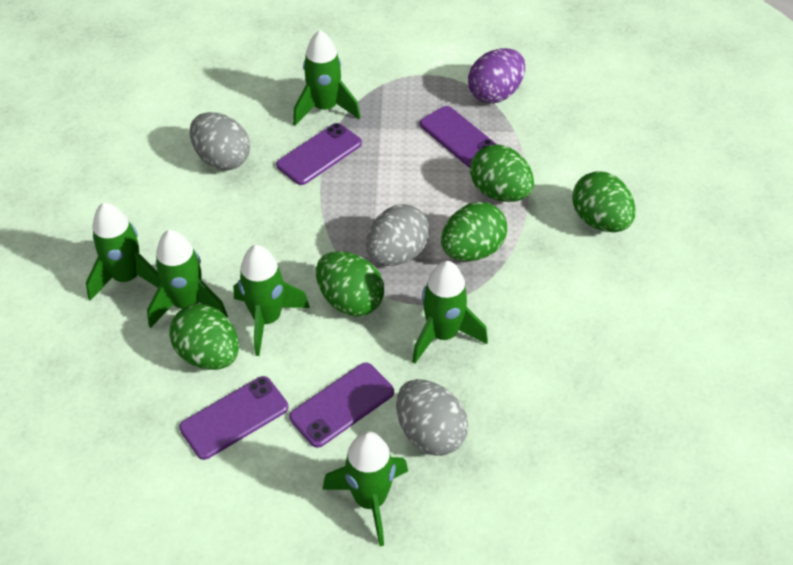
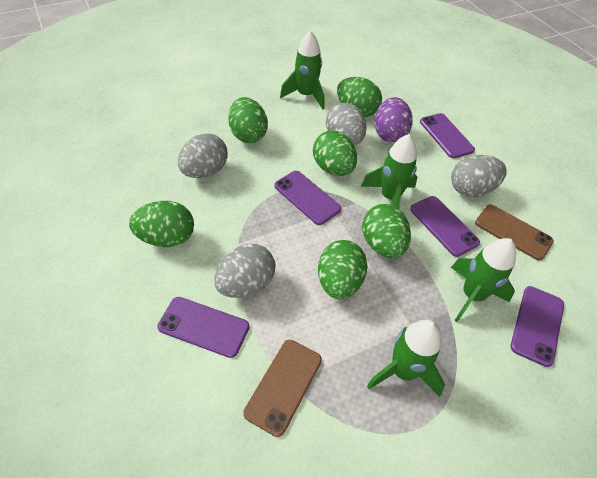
brown phone: none = 0 -> [243,340,322,437] [475,205,554,261] = 2
green egg: [169,304,239,370] [316,251,384,317] [441,202,507,261] [470,144,534,202] [572,171,636,232] = 5 -> [129,201,194,247] [228,97,268,143] [313,131,357,176] [318,240,367,299] [337,77,382,117] [362,204,411,258] = 6
green rocket: [86,202,161,301] [147,230,228,328] [233,245,310,356] [293,30,361,126] [322,431,408,546] [412,261,488,364] = 6 -> [280,30,325,109] [361,134,417,209] [367,320,445,397] [451,238,516,322] = 4
grey egg: [190,112,250,171] [366,204,430,266] [396,379,468,456] = 3 -> [178,133,228,178] [214,244,275,298] [326,103,367,145] [451,155,507,197] = 4
purple phone: [179,376,288,460] [276,123,362,185] [289,363,394,448] [420,106,497,168] = 4 -> [157,297,249,358] [274,171,341,225] [410,196,480,257] [420,113,475,158] [511,286,564,367] = 5

